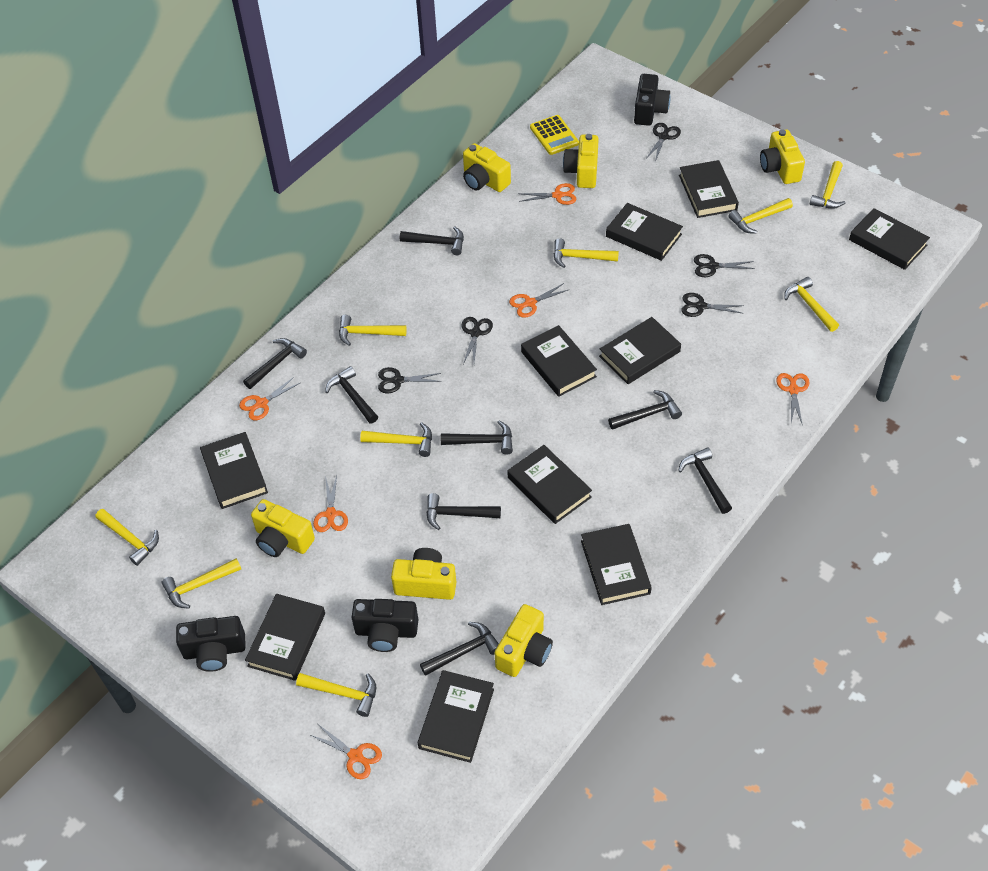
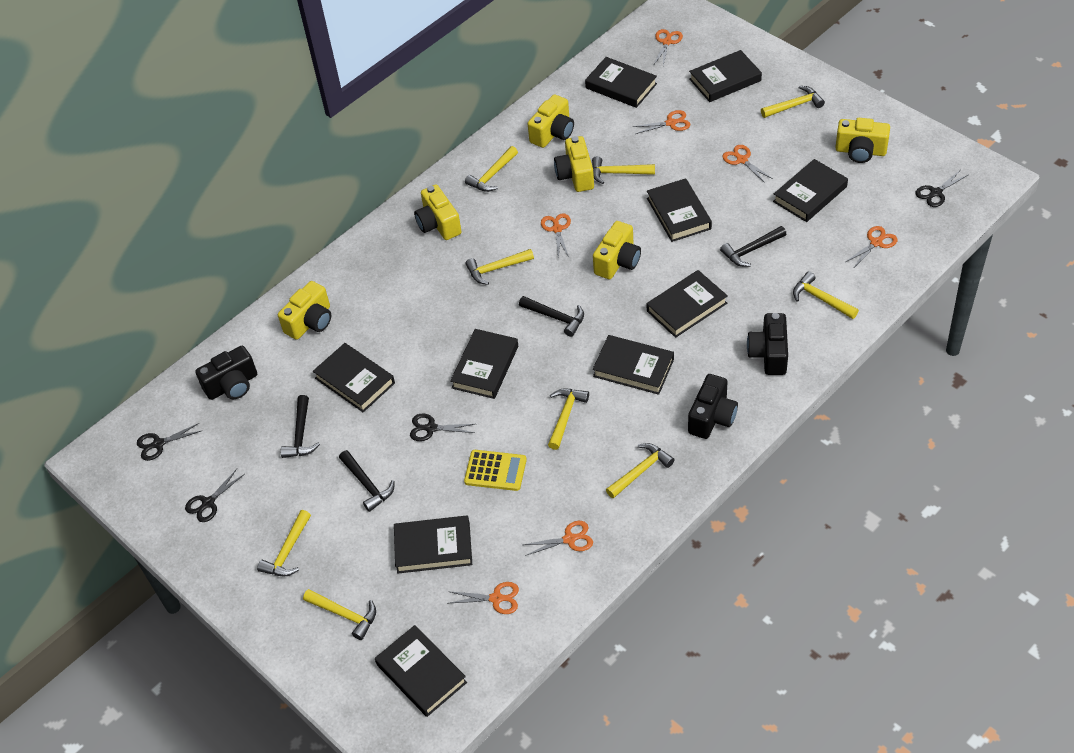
black hammer: [243,338,307,389] [325,366,378,424] [400,226,464,255] [420,622,499,676] [427,493,501,530] [441,421,513,455] [608,390,682,430] [678,447,732,514] = 8 -> [280,395,320,458] [339,450,395,512] [519,296,584,337] [720,226,786,267] = 4
black scissors: [378,367,442,393] [462,317,493,364] [646,123,681,162] [681,293,744,317] [694,254,755,277] = 5 -> [137,423,201,461] [185,469,245,522] [410,414,475,441] [915,170,968,207] = 4
orange scissors: [239,377,300,420] [311,724,382,779] [313,476,348,532] [509,283,568,318] [519,183,576,205] [776,373,810,426] = 6 -> [448,582,519,614] [523,521,593,556] [541,213,571,259] [632,110,690,134] [654,29,683,65] [722,145,773,183] [845,226,898,267] = 7

